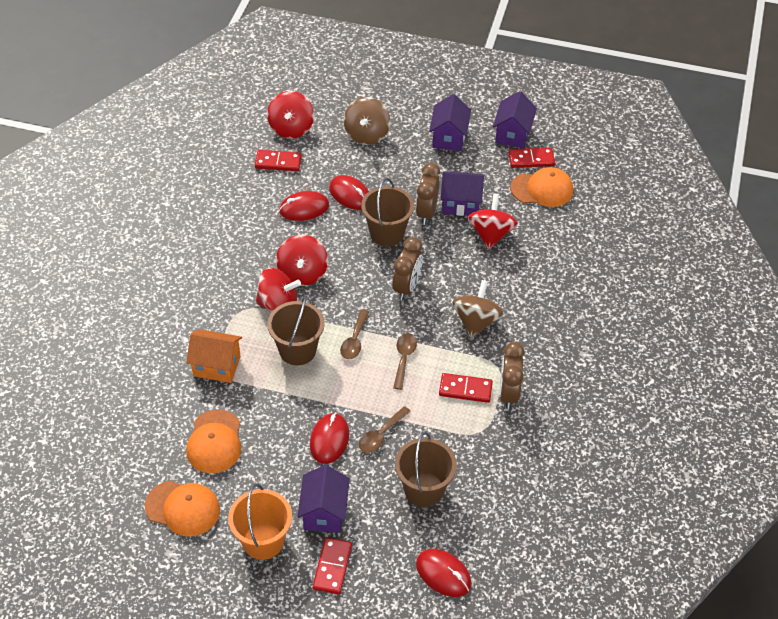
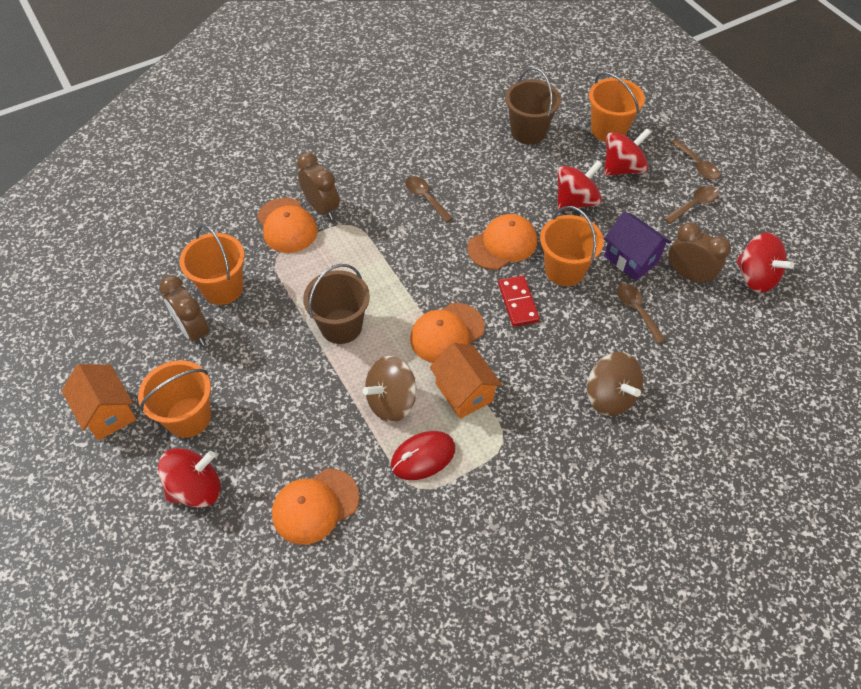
brown bucket: [267,295,325,366] [361,178,414,247] [395,432,457,507] = 3 -> [303,264,370,344] [505,67,561,144] = 2
brown spoon: [340,309,369,359] [359,406,411,452] [393,333,417,390] = 3 -> [405,176,453,223] [617,283,666,344] [664,186,719,224] [670,139,720,180] = 4
orange bucket: [228,484,292,560] = 1 -> [138,360,211,438] [180,225,245,305] [540,206,604,286] [589,72,645,142] = 4
orange cap: [145,481,220,537] [187,409,241,473] [510,167,573,207] = 3 -> [257,198,317,253] [272,469,359,545] [410,303,485,363] [467,214,537,270] = 4
orange house: [186,329,242,383] = 1 -> [62,364,137,440] [430,342,502,419] = 2
purple house: [297,465,350,533] [429,94,471,151] [441,171,484,216] [493,91,537,149] = 4 -> [604,212,671,281] = 1
red domino: [255,150,302,171] [313,538,352,594] [439,373,493,403] [508,148,555,168] = 4 -> [498,275,540,327] = 1
red mouse: [279,191,329,221] [310,413,349,464] [329,175,369,210] [416,549,471,597] = 4 -> [391,431,455,480] = 1

